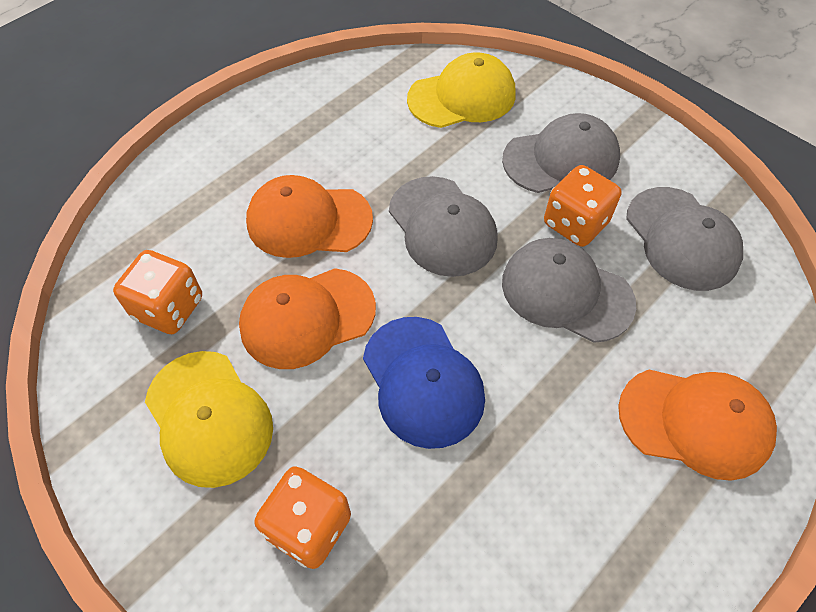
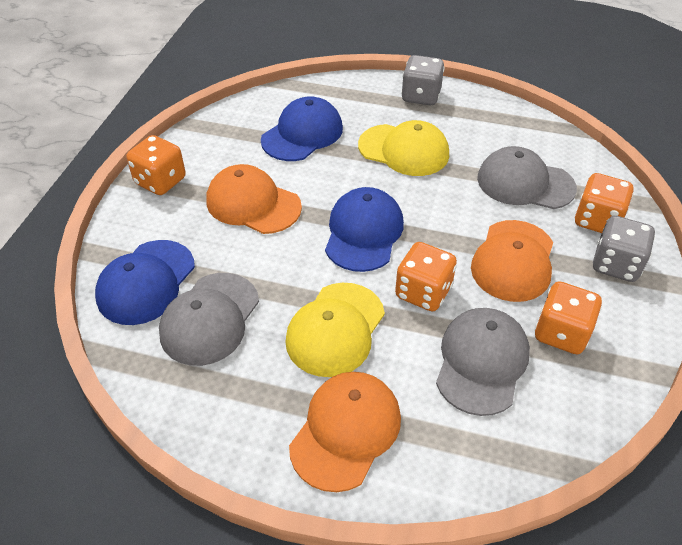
blue cap: [363,317,485,449] = 1 -> [95,240,195,325] [261,96,343,161] [325,187,404,272] = 3
grey cap: [389,176,498,277] [502,113,620,193] [502,238,636,343] [626,187,743,291] = 4 -> [159,273,259,366] [436,308,530,416] [477,146,577,209] = 3
grey dice: none = 0 -> [401,55,445,105] [593,216,655,282] = 2
orange dice: [113,250,202,334] [254,466,351,569] [544,165,621,247] = 3 -> [126,135,186,195] [395,242,457,311] [535,281,602,354] [575,173,634,233] = 4

